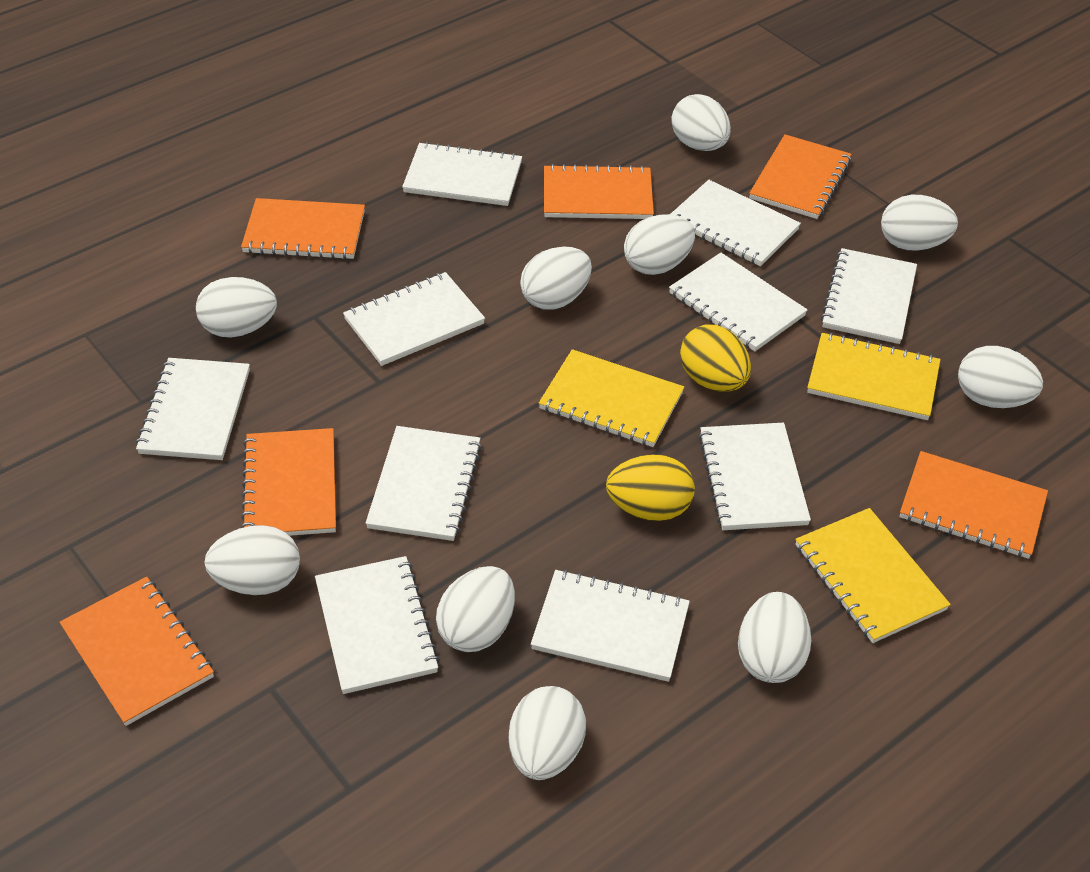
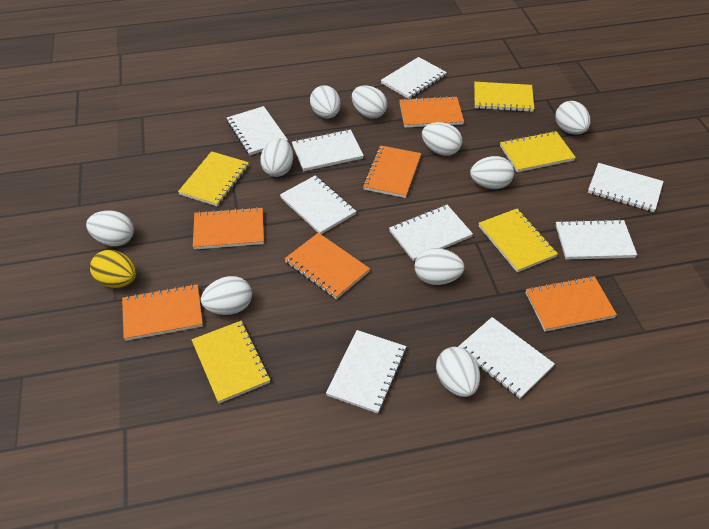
white notebook: [136,358,250,460] [315,556,440,694] [343,272,485,366] [366,426,482,541] [402,142,522,206] [531,569,690,682] [669,253,808,352] [671,180,801,266] [699,422,811,530] [821,248,917,344] = 10 -> [227,106,288,155] [280,175,356,234] [292,129,364,171] [326,330,406,414] [381,57,447,99] [389,205,473,261] [458,317,555,399] [556,219,637,260] [588,163,664,212] = 9
yellow egg: [606,454,695,521] [680,325,751,392] = 2 -> [90,250,136,288] = 1
yellow notebook: [539,349,684,447] [795,508,951,643] [807,333,940,420] = 3 -> [178,151,249,206] [191,321,270,403] [474,82,535,112] [479,208,558,273] [500,131,576,172] = 5

